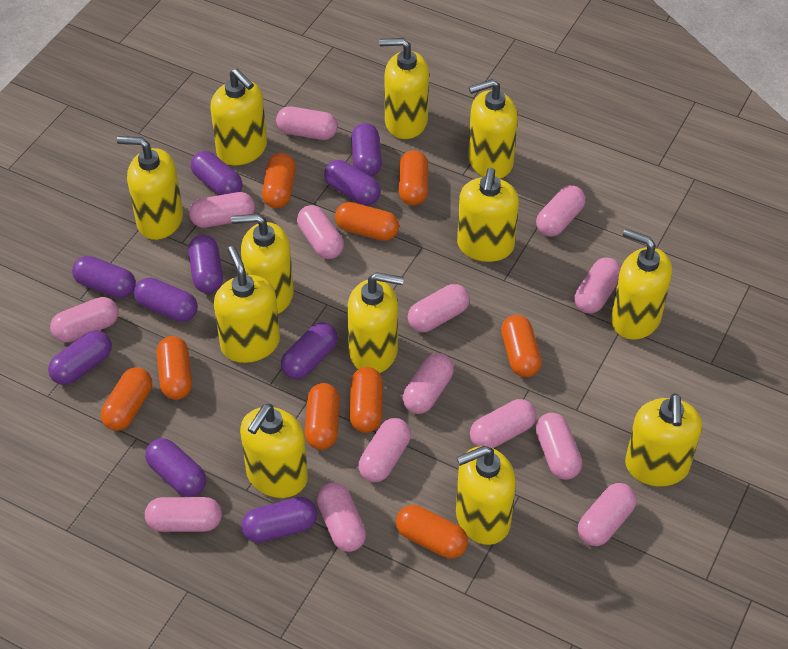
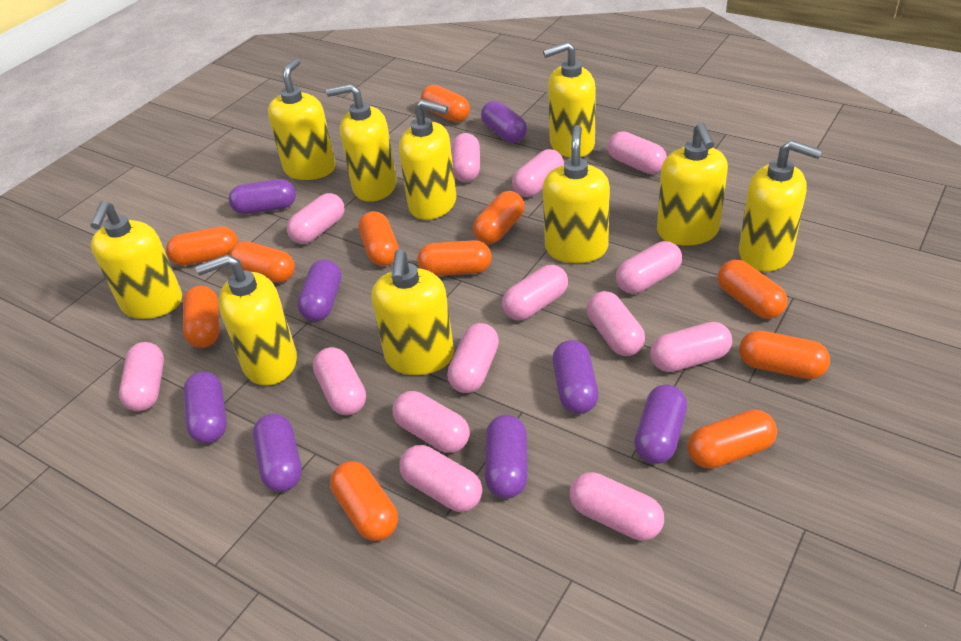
orange capsule: [101,367,152,431] [157,336,192,400] [262,153,296,208] [305,383,340,450] [335,202,399,241] [349,367,383,433] [396,505,468,558] [399,150,428,206] [501,315,542,377] = 9 -> [166,227,238,266] [183,286,220,348] [229,241,295,283] [330,461,398,541] [358,211,399,266] [418,240,492,276] [421,85,470,122] [473,191,524,244] [687,410,777,469] [718,260,787,319] [739,330,830,379] = 11
purple capsule: [48,330,112,385] [72,256,136,299] [134,278,198,322] [145,438,206,497] [188,235,223,293] [191,151,243,195] [241,497,317,543] [281,322,338,379] [324,160,381,205] [351,123,382,176] = 10 -> [183,372,227,444] [229,179,296,214] [253,414,302,492] [297,259,341,321] [481,101,527,143] [485,415,528,499] [553,340,599,414] [634,385,687,464] = 8
yellow soap dispenser: [117,136,183,240] [210,68,267,166] [214,246,280,363] [231,214,294,314] [240,404,308,498] [347,272,404,373] [379,38,429,139] [456,446,516,545] [457,168,519,262] [468,79,518,179] [611,229,672,340] [625,393,702,486] = 12 -> [90,201,182,319] [195,254,297,386] [268,58,336,180] [326,84,397,202] [372,249,454,375] [399,99,456,220] [543,42,596,158] [543,125,610,263] [657,123,728,245] [739,140,822,272] = 10

